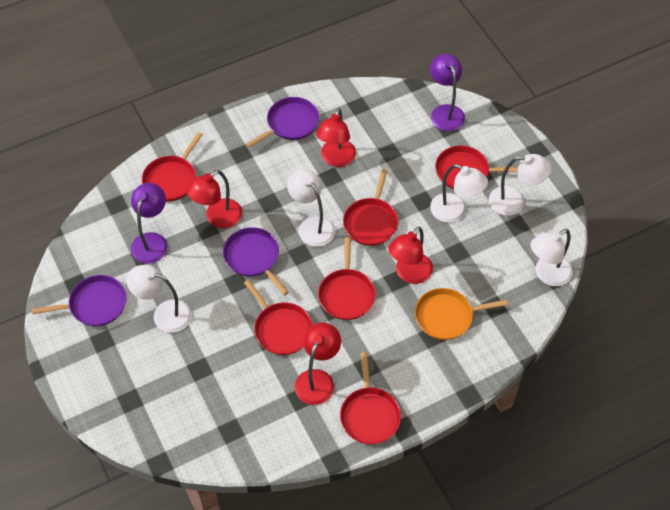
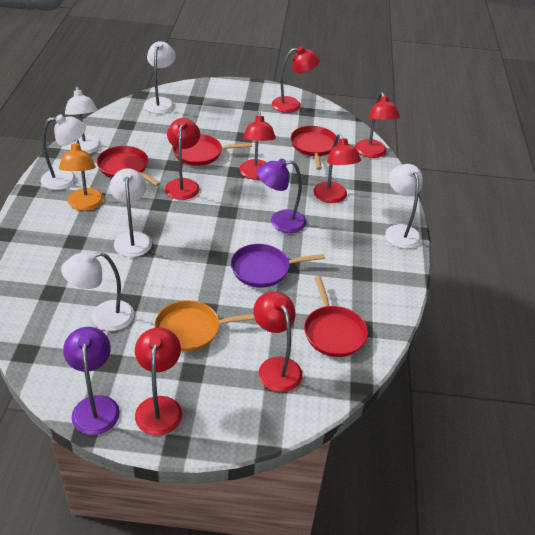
orange lamp: none = 0 -> [59,139,104,211] = 1
purple pan: [32,275,127,326] [223,227,289,295] [246,97,319,148] = 3 -> [231,244,325,288] = 1
red lamp: [186,170,242,228] [295,322,341,405] [316,108,356,167] [388,227,433,284] = 4 -> [135,327,182,436] [165,118,200,200] [240,111,276,180] [253,292,303,392] [272,46,320,113] [313,134,361,203] [355,92,400,158] = 7
red pan: [142,132,203,202] [244,280,313,355] [318,237,376,320] [340,352,401,444] [343,170,398,246] [435,146,518,189] = 6 -> [97,146,161,186] [172,134,252,166] [291,126,338,170] [304,276,368,357] = 4
white lamp: [127,265,192,333] [287,169,335,247] [430,164,488,223] [489,154,552,216] [531,229,573,286] = 5 -> [41,115,86,190] [61,251,134,331] [65,86,101,154] [110,168,152,257] [144,41,176,114] [385,164,423,249] = 6

